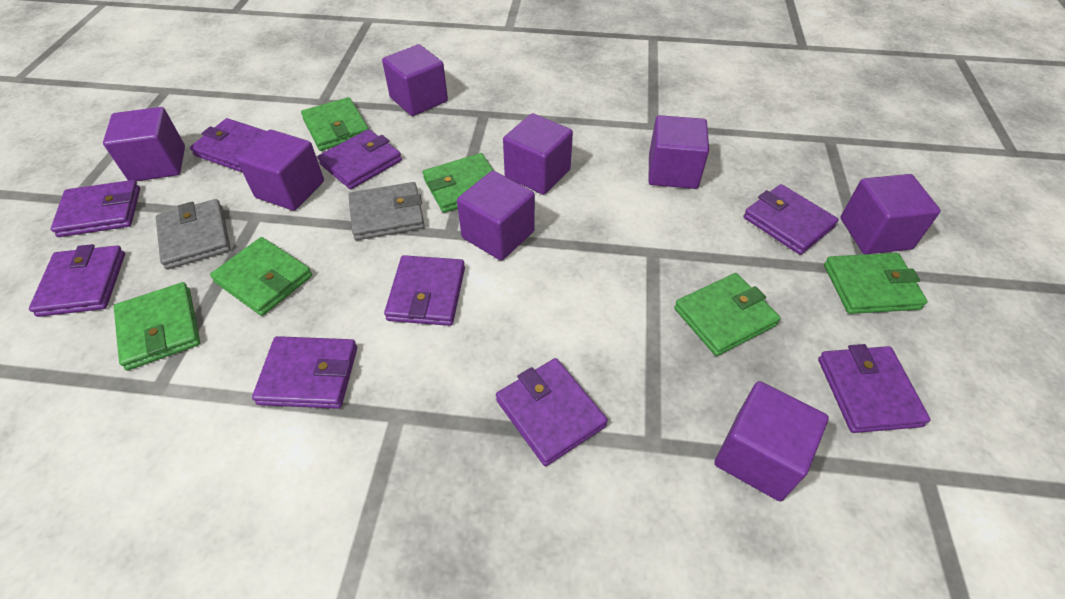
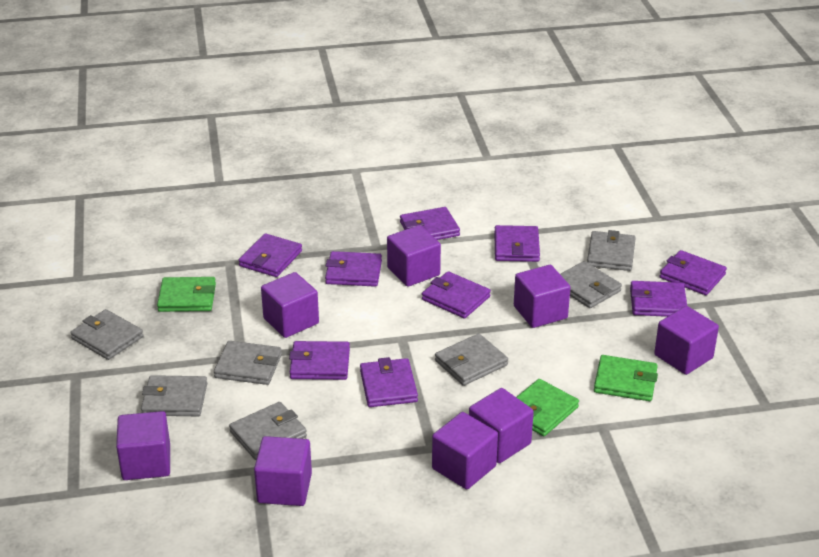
green wallet: [114,282,200,370] [210,237,312,316] [301,97,369,151] [423,153,494,213] [674,273,780,356] [824,253,928,314] = 6 -> [157,277,216,312] [516,379,579,436] [594,355,658,401] = 3
grey wallet: [156,199,231,270] [348,182,425,240] = 2 -> [71,309,144,360] [141,375,207,416] [214,341,282,385] [229,402,307,460] [435,333,508,386] [560,261,622,308] [587,230,636,271] = 7

